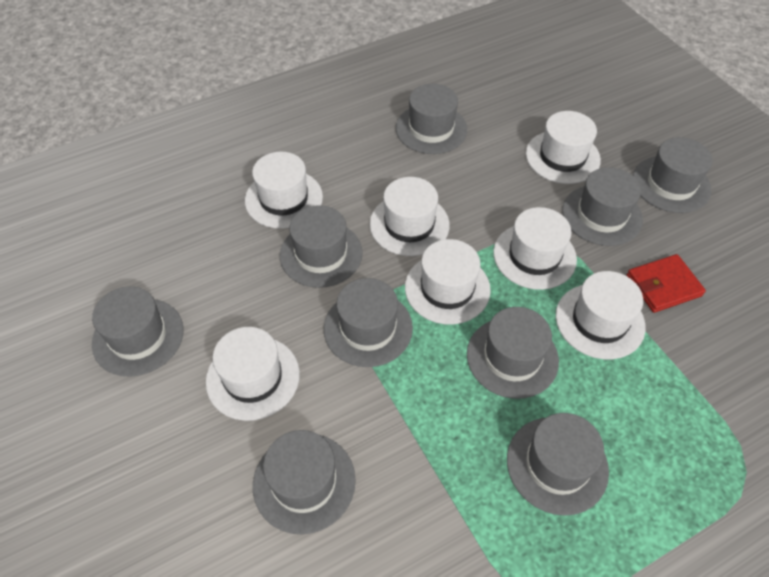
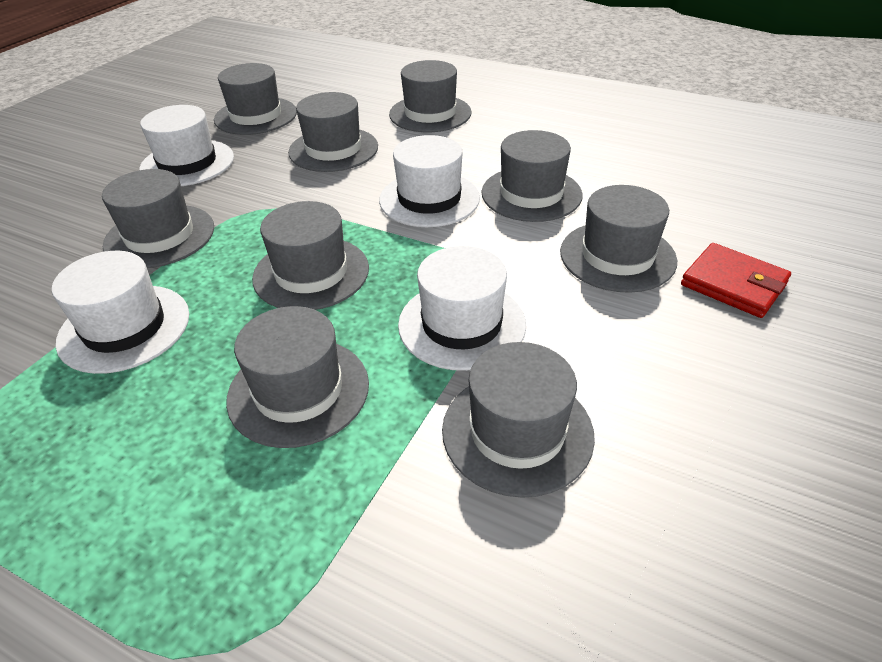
white hat: [206,327,300,421] [245,152,323,229] [370,177,450,256] [405,239,491,325] [493,207,577,290] [526,111,601,184] [556,271,646,359] = 7 -> [52,251,189,374] [140,105,234,186] [379,135,480,227] [398,246,526,371] = 4

